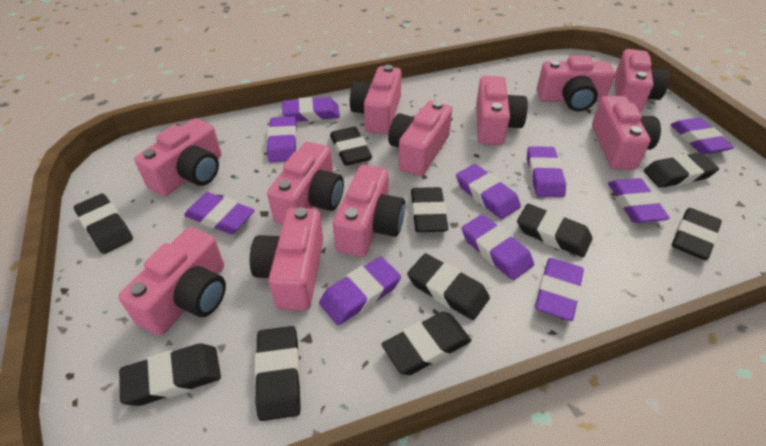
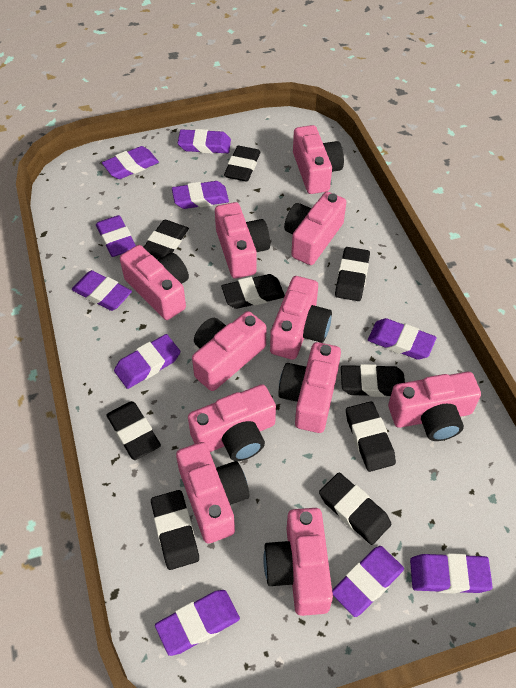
black eraser: [74,193,133,254] [119,344,221,406] [255,326,301,421] [330,127,372,166] [382,312,471,375] [407,253,490,320] [411,187,449,232] [517,204,592,258] [644,152,719,188] [672,208,722,260] = 10 -> [107,401,161,460] [144,220,189,260] [151,490,199,570] [221,274,285,309] [224,146,261,182] [319,473,391,545] [335,247,370,301] [341,364,405,397] [346,401,396,472] = 9

